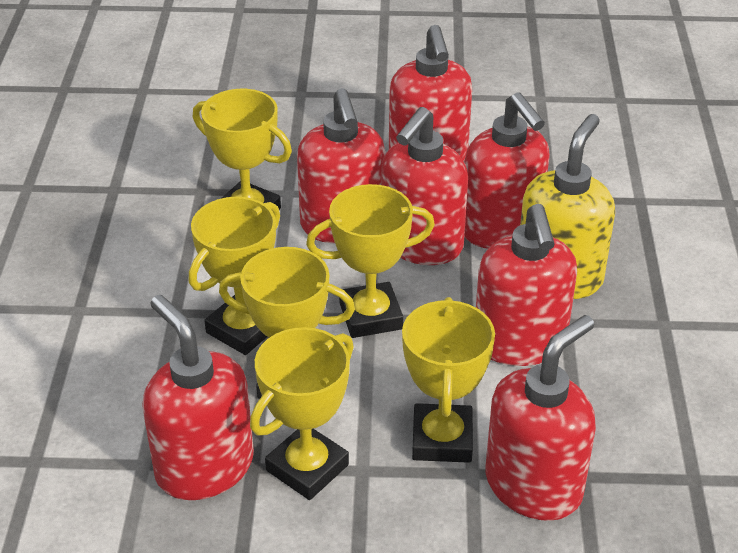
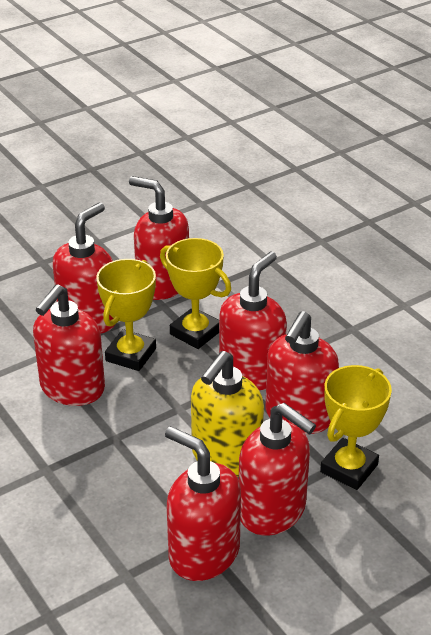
yellow trophy: [189,197,280,355] [193,89,292,210] [219,247,355,399] [250,327,354,500] [306,184,435,338] [402,297,495,463] = 6 -> [96,259,156,371] [160,238,231,349] [320,365,392,490] = 3

